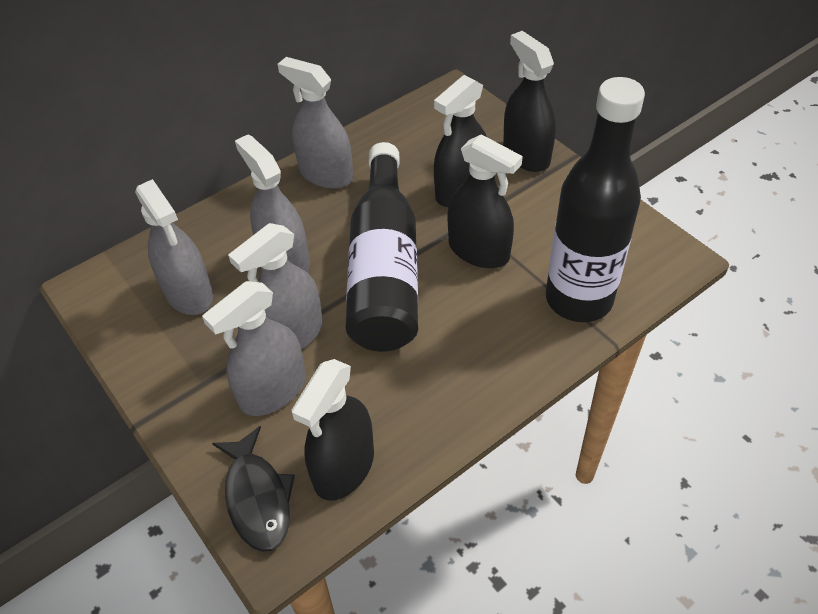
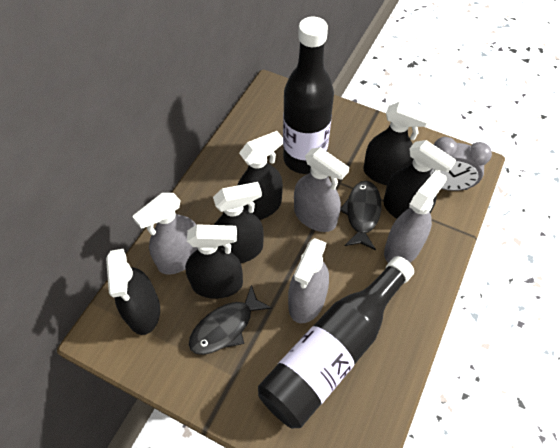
black fish: [212,426,295,552] = 1 -> [189,285,272,355] [340,181,381,250] = 2
black spray bottle: [292,359,374,501] [434,75,487,207] [448,134,523,268] [503,31,556,172] = 4 -> [106,249,160,335] [185,224,243,299] [213,182,264,263] [237,131,283,220] [363,102,432,185] [384,140,456,219] = 6
grey clock: none = 0 -> [430,137,492,191] = 1
grey spray bottle: [135,179,213,315] [202,281,306,416] [228,223,323,350] [235,134,310,272] [278,57,353,189] = 5 -> [132,193,197,275] [288,238,329,323] [294,147,349,232] [384,170,447,263] = 4

